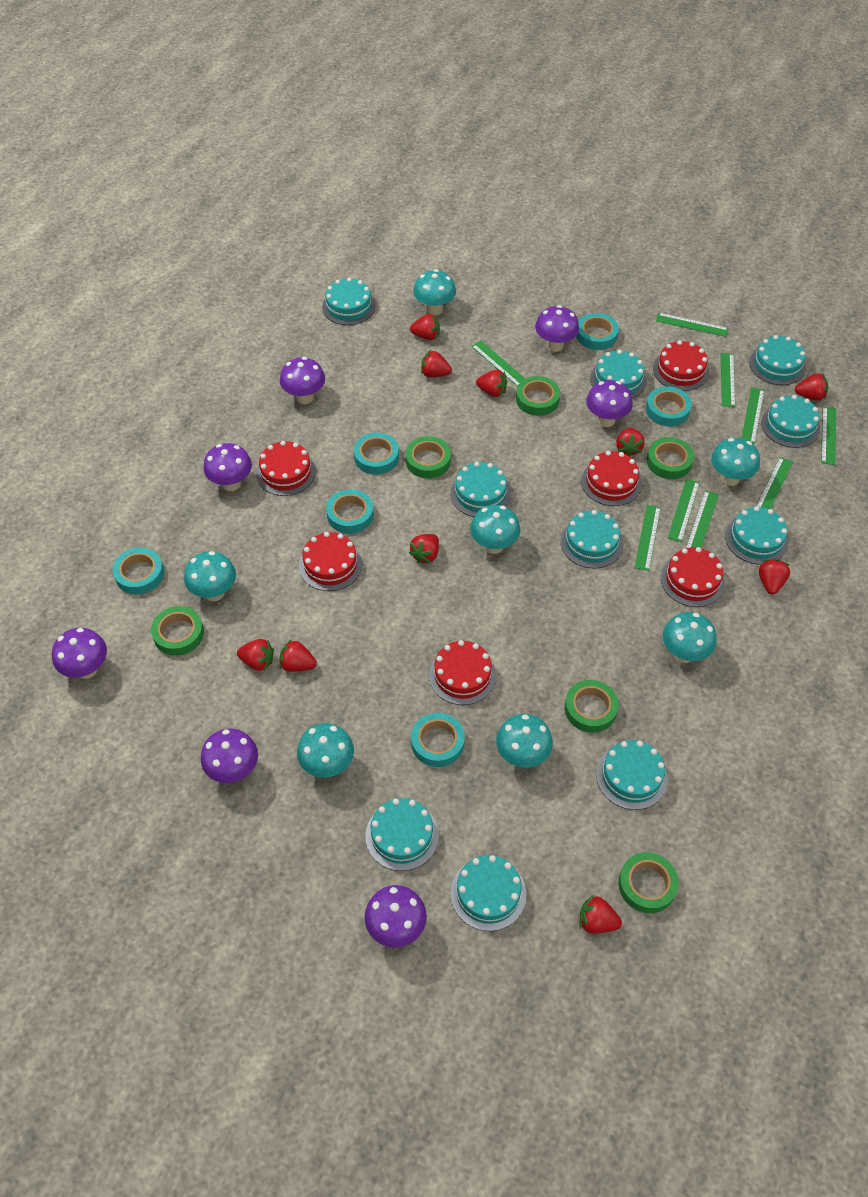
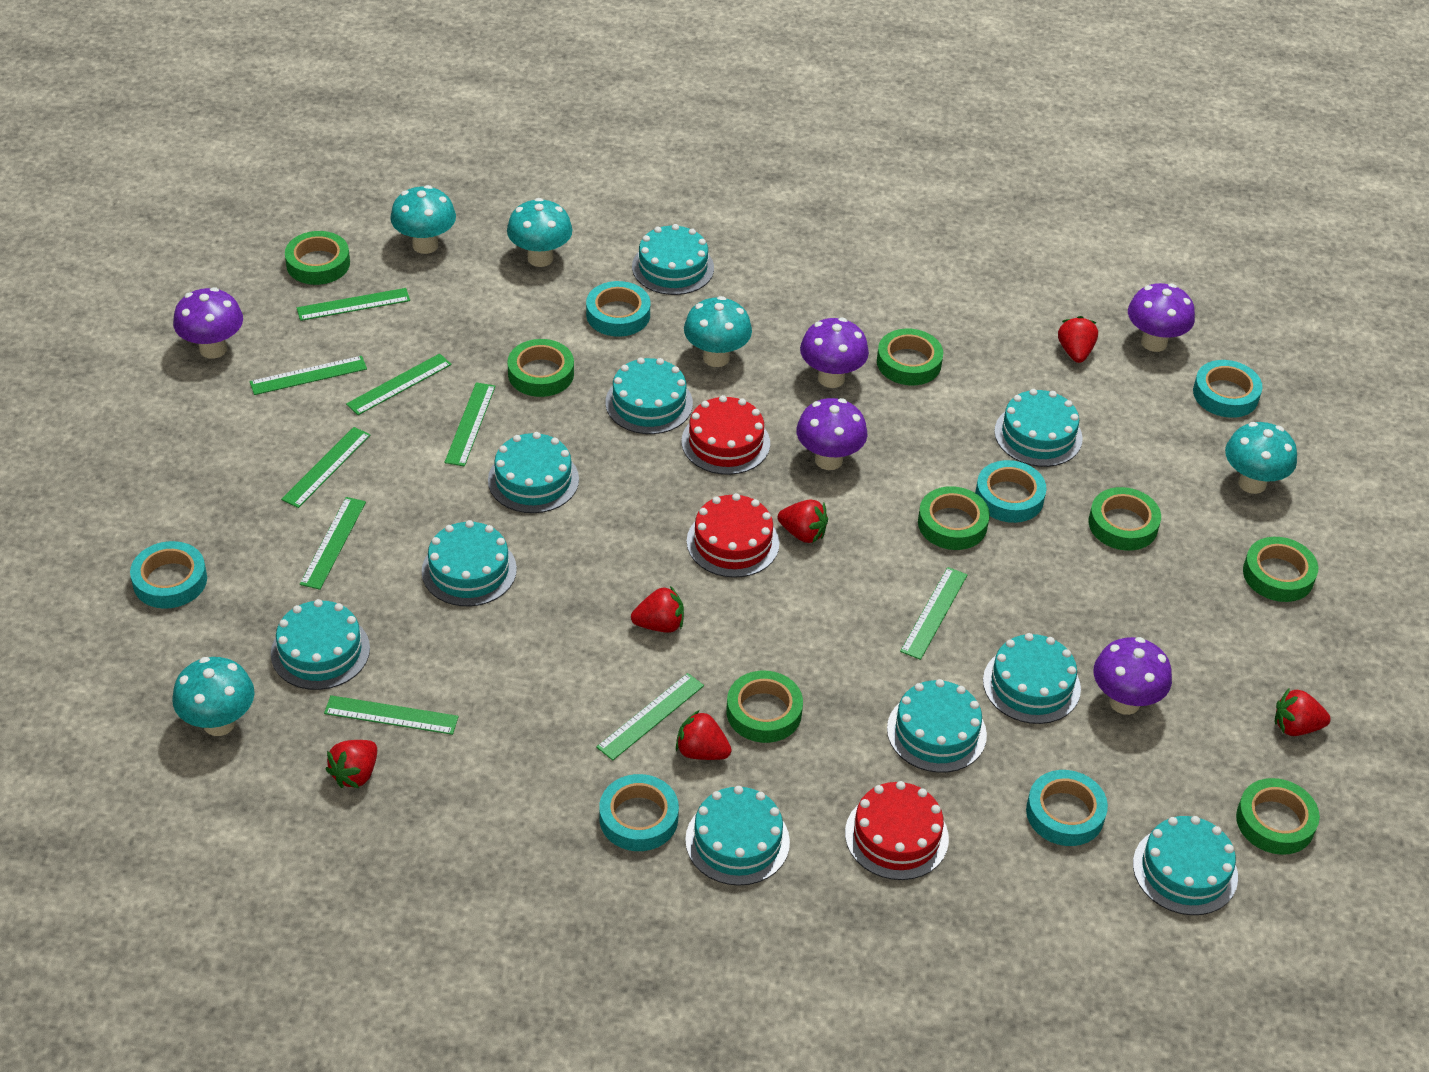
green tape: [151,606,204,656] [406,436,451,478] [516,376,560,416] [565,680,619,733] [618,852,679,913] [647,437,694,479] = 6 -> [285,231,350,285] [507,339,574,397] [726,671,803,743] [877,329,943,385] [918,486,990,550] [1089,487,1161,551] [1236,778,1320,855] [1243,537,1318,602] = 8
purple mushroom: [52,628,107,679] [201,728,258,783] [203,443,252,491] [280,357,325,404] [365,885,427,948] [535,305,579,352] [586,380,633,427] = 7 -> [173,287,243,359] [796,398,867,470] [800,318,869,388] [1094,637,1172,715] [1128,283,1195,352] = 5
red cake: [256,441,316,496] [299,532,362,591] [429,640,496,705] [581,451,642,506] [653,340,709,391] [661,547,725,607] = 6 -> [681,395,770,475] [687,493,779,578] [845,781,949,880] = 3
red strawberry: [237,639,274,671] [279,639,317,672] [409,534,439,564] [410,314,440,340] [421,350,452,377] [476,370,507,397] [580,895,622,933] [616,428,645,457] [759,559,790,595] [795,373,828,401] = 10 -> [326,740,377,788] [631,586,684,633] [676,710,732,760] [778,499,828,543] [1058,316,1098,363] [1275,689,1331,736] = 6
turquoise mushroom: [184,551,236,601] [297,723,354,778] [413,269,456,315] [470,505,520,554] [496,714,553,768] [663,612,717,663] [711,438,760,486] = 7 -> [172,657,255,736] [390,185,456,254] [507,198,572,267] [684,296,752,367] [1225,422,1297,494] = 5

